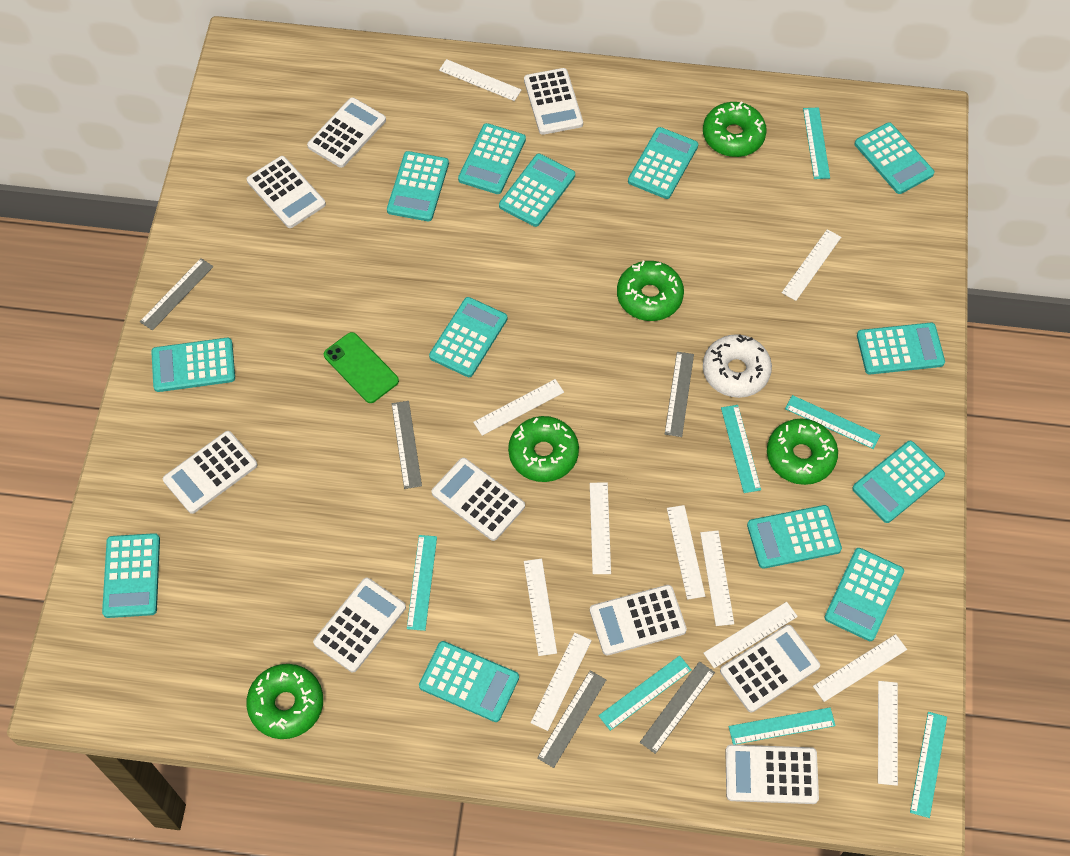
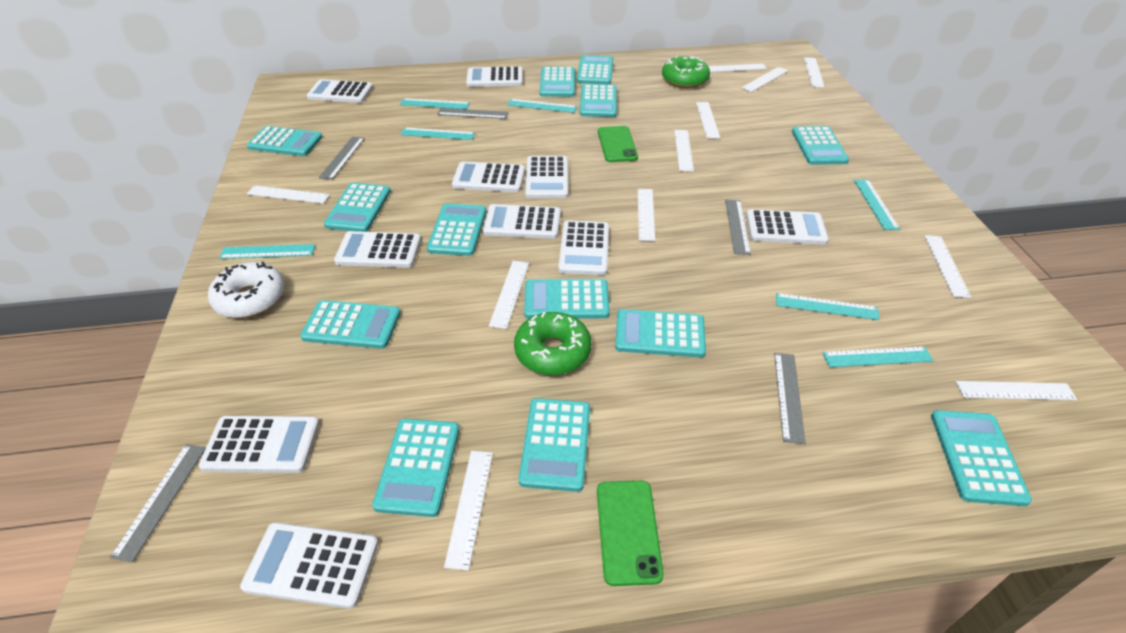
green donut: [246,664,323,739] [508,416,579,482] [617,261,684,321] [703,101,767,157] [767,419,838,485] = 5 -> [514,312,591,375] [662,56,710,88] = 2
green phone: [324,332,399,403] = 1 -> [597,481,664,586] [598,126,638,162] = 2
white calculator: [163,431,257,514] [247,156,326,228] [307,97,386,168] [313,578,406,672] [431,458,525,541] [524,68,583,135] [590,585,687,655] [720,625,820,712] [725,745,819,804] = 9 -> [198,416,319,473] [240,522,378,609] [306,79,373,103] [334,231,421,268] [452,162,525,192] [466,66,523,87] [483,204,561,239] [525,156,568,198] [558,220,609,275] [746,209,829,245] = 10

